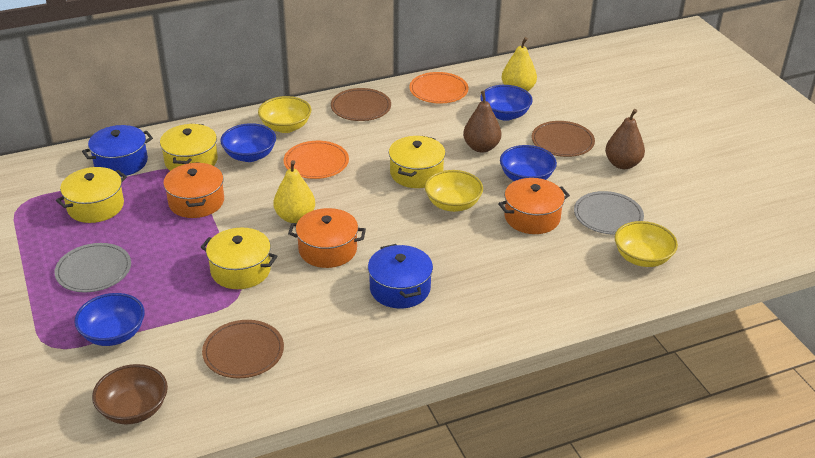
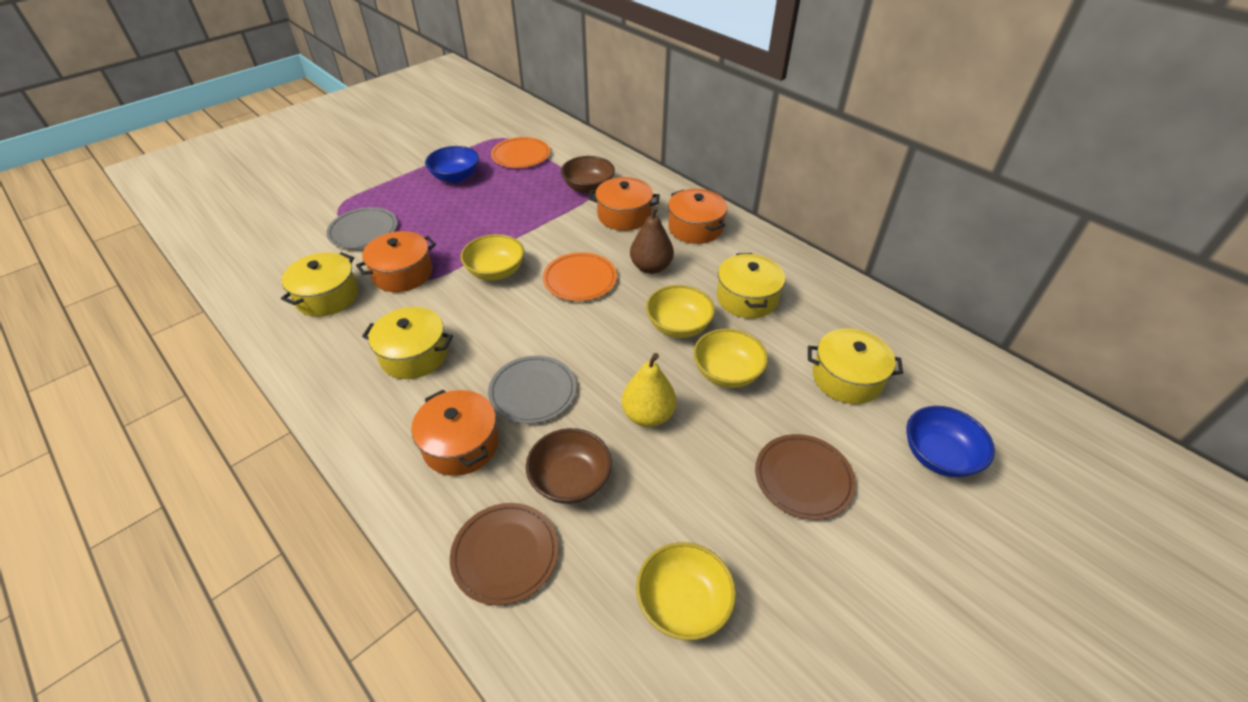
blue bowl: [75,293,145,346] [220,123,276,162] [480,85,533,121] [500,145,557,181] = 4 -> [425,146,479,183] [906,406,995,477] = 2
blue pot: [82,125,153,177] [368,244,433,309] = 2 -> none = 0
brown bowl: [92,364,168,424] = 1 -> [526,428,612,504] [561,156,615,194] = 2
brown pear: [463,91,501,153] [605,109,645,169] = 2 -> [630,206,674,274] = 1
brown plate: [202,320,284,378] [331,88,391,121] [531,121,595,157] = 3 -> [450,503,558,605] [755,434,856,520] = 2
orange pot: [163,162,224,218] [288,208,366,268] [498,178,570,234] = 3 -> [356,231,436,292] [411,389,499,476] [589,177,660,231] [668,189,728,244] = 4
yellow bowl: [258,96,311,133] [425,170,483,212] [615,221,678,267] = 3 -> [461,234,524,280] [636,542,736,641] [646,285,715,338] [693,329,768,388] = 4
yellow pear: [273,160,315,223] [502,37,537,92] = 2 -> [622,353,676,427] = 1

